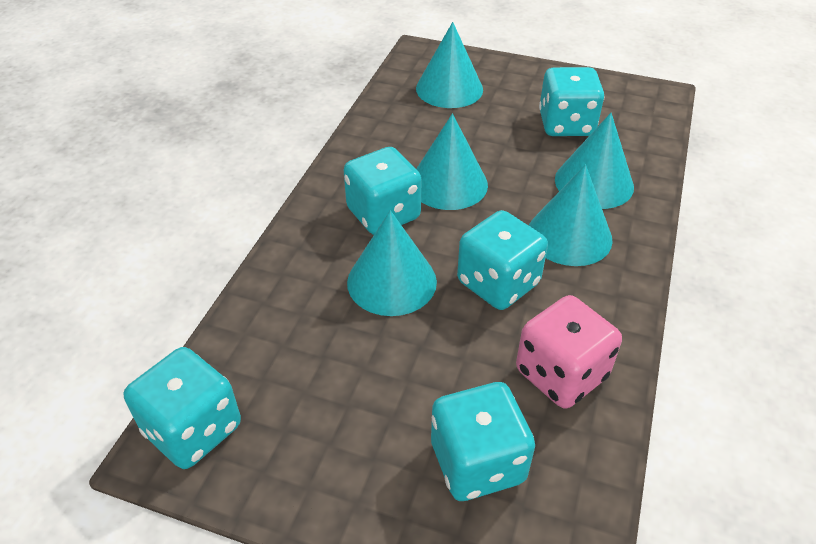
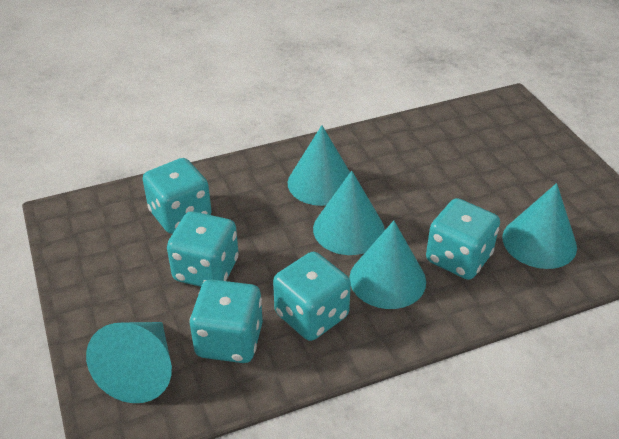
pink dice: [516,295,622,409] = 1 -> none = 0

